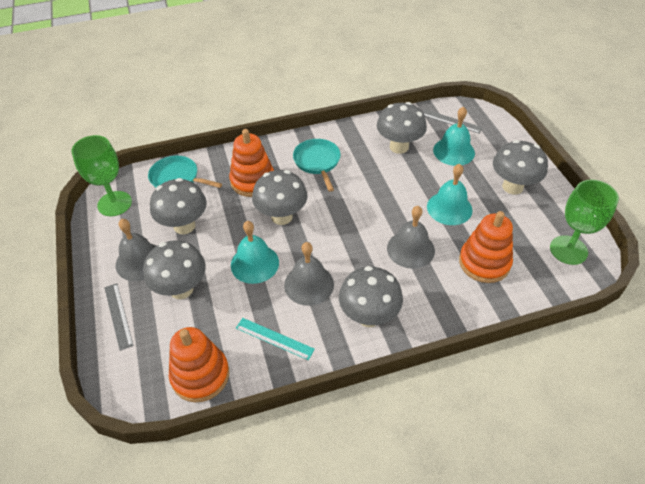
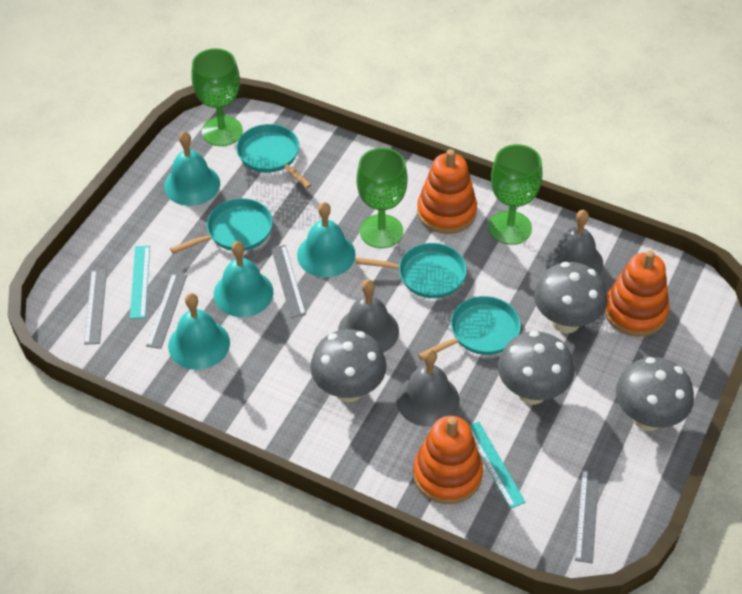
green goblet: [71,135,132,216] [550,180,619,265] = 2 -> [192,48,243,146] [356,148,408,248] [488,144,542,245] = 3
grey mushroom: [143,240,206,299] [150,178,207,234] [252,170,307,225] [339,266,403,327] [377,102,427,154] [493,140,548,194] = 6 -> [310,329,387,402] [498,331,574,404] [534,262,607,333] [616,357,694,431] = 4
grey ruler: [104,283,134,351] [423,109,483,134] = 2 -> [84,269,107,345] [146,273,187,349] [271,245,306,318] [575,468,599,563] = 4
turquoise bell: [231,221,279,284] [427,164,473,225] [433,106,475,166] = 3 -> [164,131,220,206] [168,293,230,370] [214,241,274,317] [297,202,356,278] = 4
turquoise pan: [148,156,222,188] [293,139,341,192] = 2 -> [170,198,273,254] [236,124,312,189] [355,243,467,298] [418,296,521,360] = 4
turquoise ruler: [236,318,315,360] = 1 -> [130,246,150,319] [469,422,526,509] = 2

